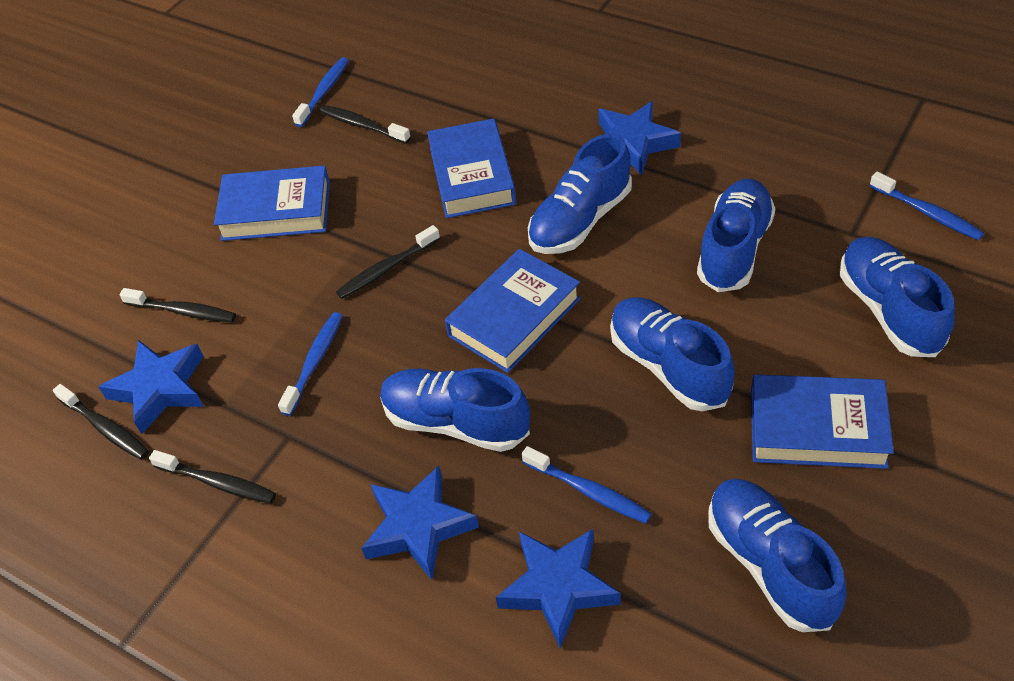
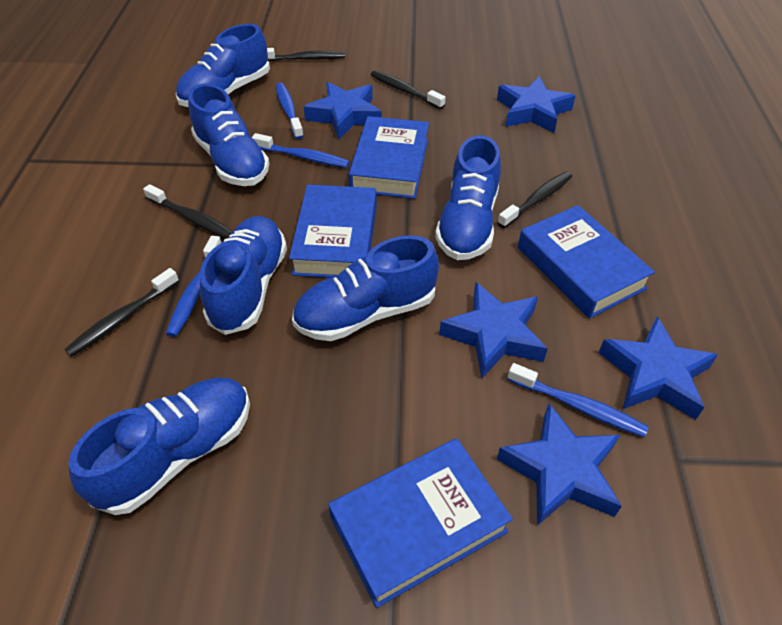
blue star: [99,340,204,434] [361,466,479,580] [496,529,621,648] [598,101,681,176] = 4 -> [304,82,382,139] [439,282,548,378] [497,76,575,133] [497,403,622,526] [598,317,718,420] = 5

